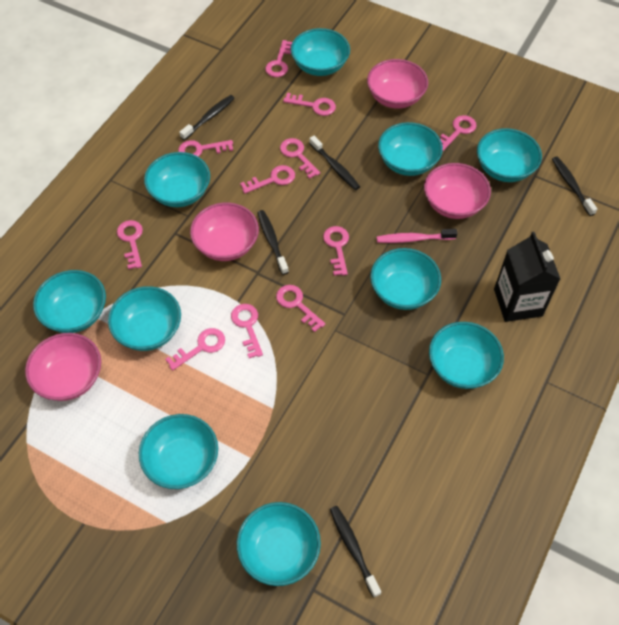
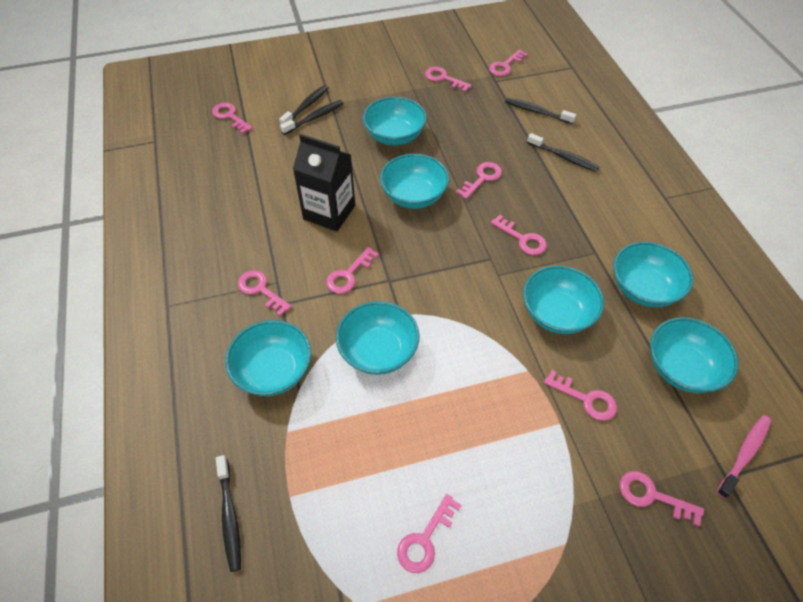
pink bowl: [25,333,101,401] [190,203,259,261] [367,59,428,109] [424,163,491,219] = 4 -> none = 0
pink key: [117,220,143,269] [165,328,225,371] [178,140,233,157] [231,304,263,358] [240,165,295,194] [265,40,292,77] [276,285,325,332] [280,138,320,179] [283,93,336,116] [323,226,349,276] [440,115,477,151] = 11 -> [212,103,253,134] [238,270,292,316] [326,247,379,294] [397,494,462,573] [425,67,472,92] [456,162,502,199] [489,49,528,76] [491,214,547,255] [544,370,617,421] [620,471,704,527] = 10
turquoise bowl: [33,270,106,333] [108,286,181,351] [139,414,218,489] [144,152,210,207] [237,502,321,586] [291,28,350,76] [370,248,441,310] [378,122,443,176] [429,322,504,389] [477,128,542,182] = 10 -> [225,320,311,396] [336,301,419,375] [363,97,427,145] [380,154,449,209] [523,265,604,334] [613,242,693,307] [650,317,739,393] = 7

